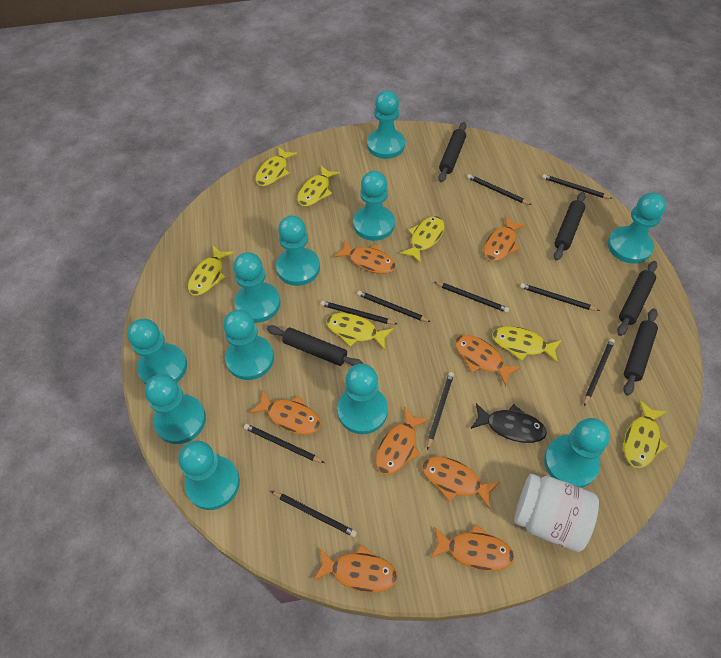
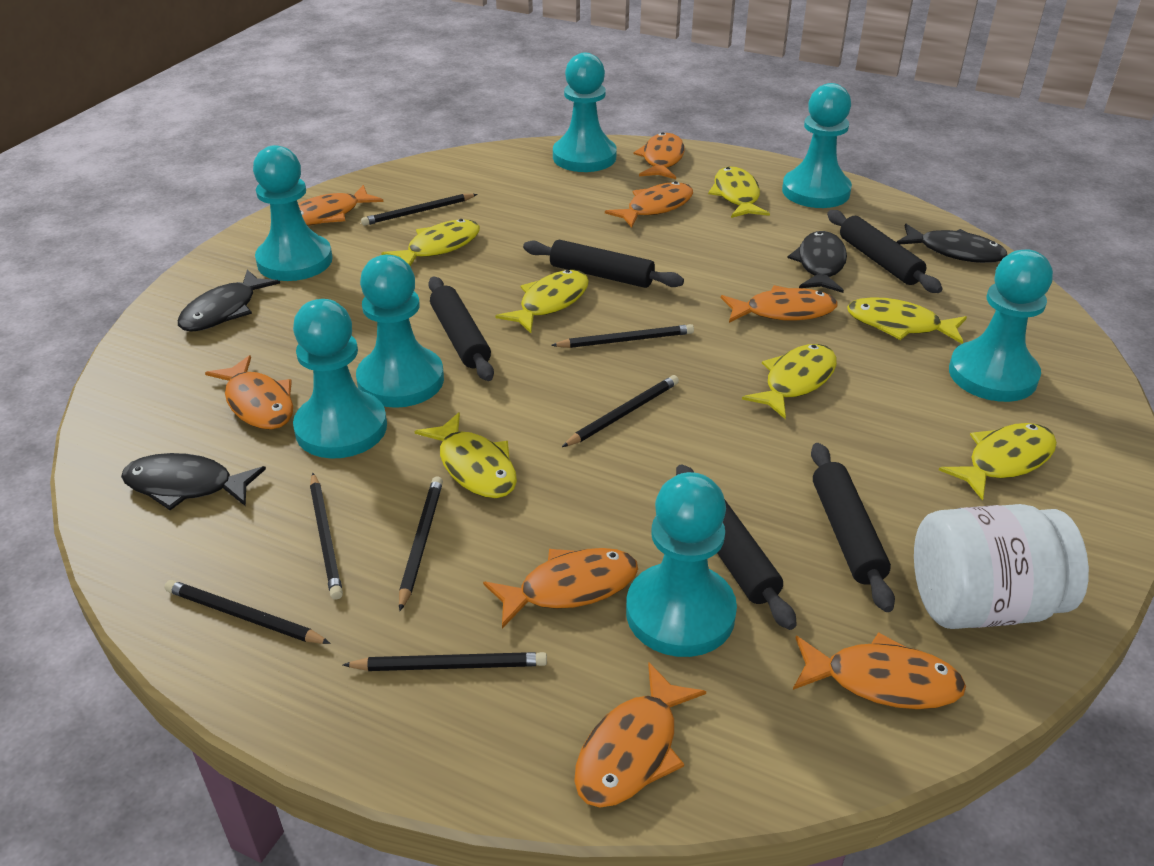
black fish: [471,403,547,443] = 1 -> [121,453,266,510] [178,269,280,332] [787,231,847,293] [897,224,1007,263] = 4
black pencil: [244,424,324,463] [271,491,357,537] [321,301,397,324] [357,291,431,322] [427,372,454,450] [434,282,509,313] [467,174,531,205] [520,283,600,311] [542,174,613,199] [584,338,615,406] = 10 -> [165,580,331,644] [310,473,343,599] [343,652,547,671] [361,194,477,226] [399,476,443,611] [551,324,694,348] [562,375,679,447] = 7
turquoise pawn: [127,319,187,385] [145,374,206,444] [179,440,240,510] [223,310,274,380] [233,252,280,323] [276,215,320,286] [337,364,388,434] [353,171,395,241] [367,90,405,159] [544,418,610,488] [608,193,666,263] = 11 -> [253,145,332,281] [293,299,387,459] [356,255,444,408] [553,53,617,172] [626,472,737,657] [782,83,852,208] [949,250,1053,402] = 7

